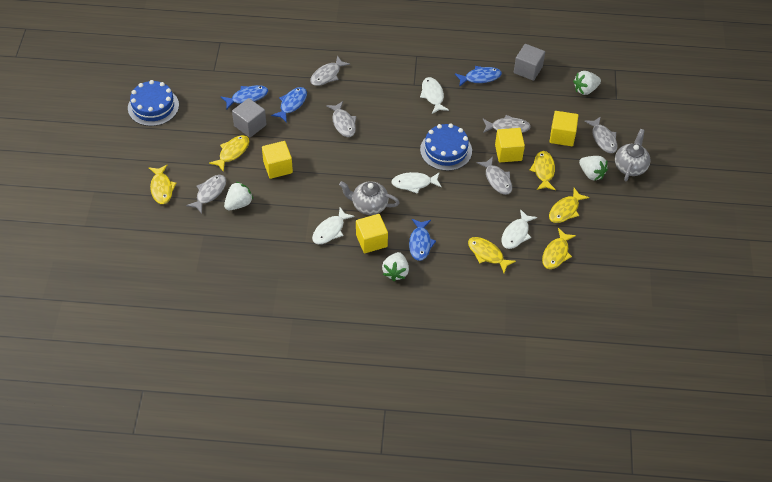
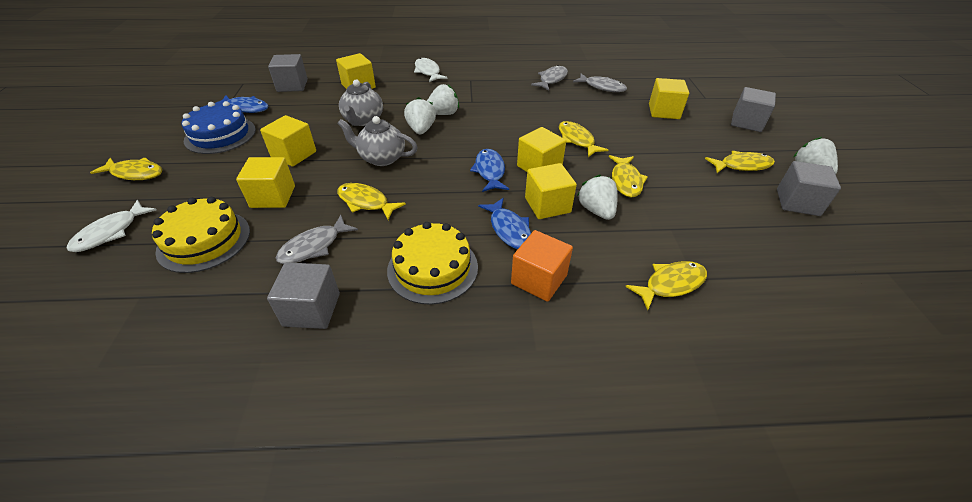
blue cake: [128,80,179,126] [420,124,472,171] = 2 -> [182,101,256,154] = 1
blue fish: [221,85,268,109] [271,87,307,123] [409,219,436,261] [455,66,502,87] = 4 -> [215,95,269,113] [470,149,509,192] [478,198,531,249] = 3
grey cube: [232,98,267,138] [514,44,545,81] = 2 -> [267,262,340,329] [268,54,308,92] [731,87,776,132] [777,161,841,216] = 4
grey fish: [186,175,226,214] [310,55,350,86] [326,101,357,137] [477,157,512,195] [483,115,531,133] [584,116,618,153] = 6 -> [276,215,358,264] [531,65,568,90] [573,74,627,92] = 3
orange cube: none = 0 -> [511,230,573,302] = 1
white fish: [312,207,355,244] [391,172,442,194] [420,77,449,114] [502,209,537,249] = 4 -> [67,200,156,252] [414,58,448,82] = 2
yellow cake: none = 0 -> [152,197,250,273] [387,222,478,305] = 2
yellow cube: [262,141,293,179] [356,214,388,253] [495,128,525,162] [550,111,578,146] = 4 -> [236,157,295,208] [260,115,316,167] [336,53,376,89] [517,127,566,172] [525,163,577,219] [649,78,689,119] = 6

